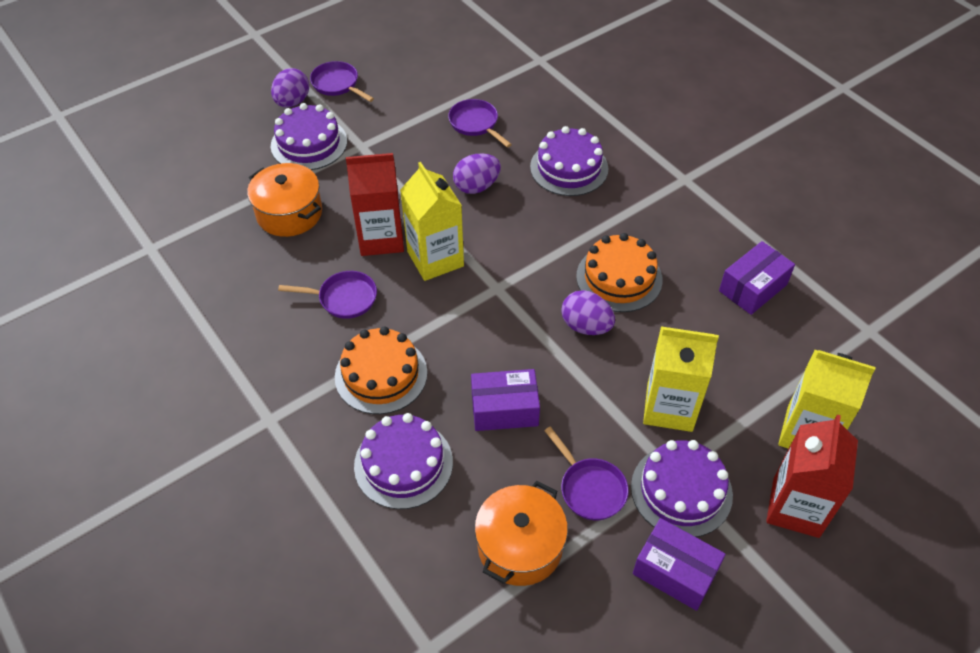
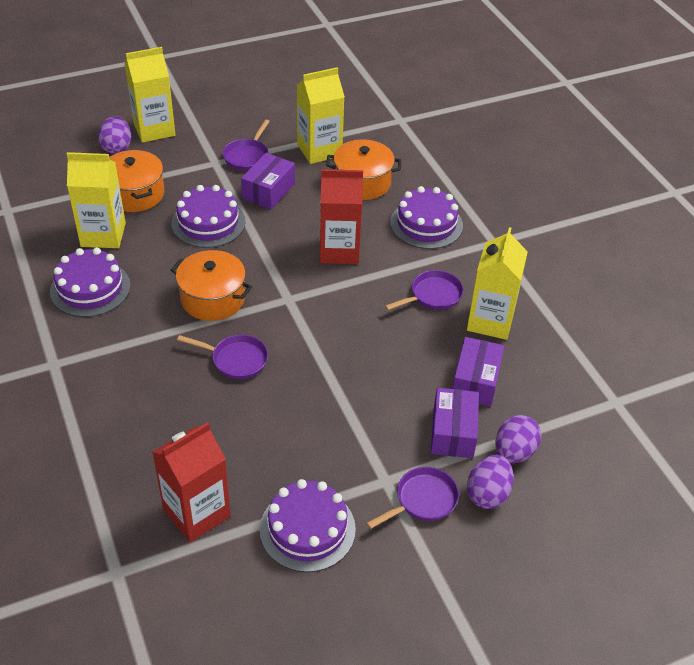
orange cake: [335,326,427,414] [576,233,663,312] = 2 -> none = 0
orange pot: [247,163,322,237] [475,481,568,586] = 2 -> [109,150,164,212] [171,250,252,321] [326,139,401,200] = 3
yellow carton: [400,162,464,281] [643,326,719,432] [778,350,876,449] = 3 -> [67,152,126,248] [124,47,175,143] [297,67,345,164] [467,227,528,340] = 4

